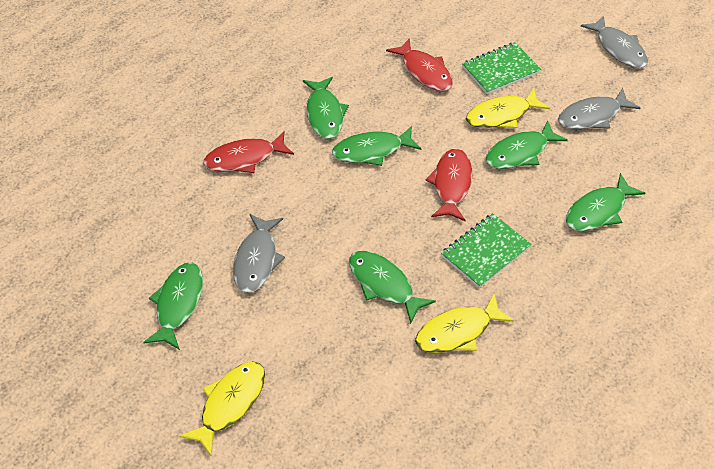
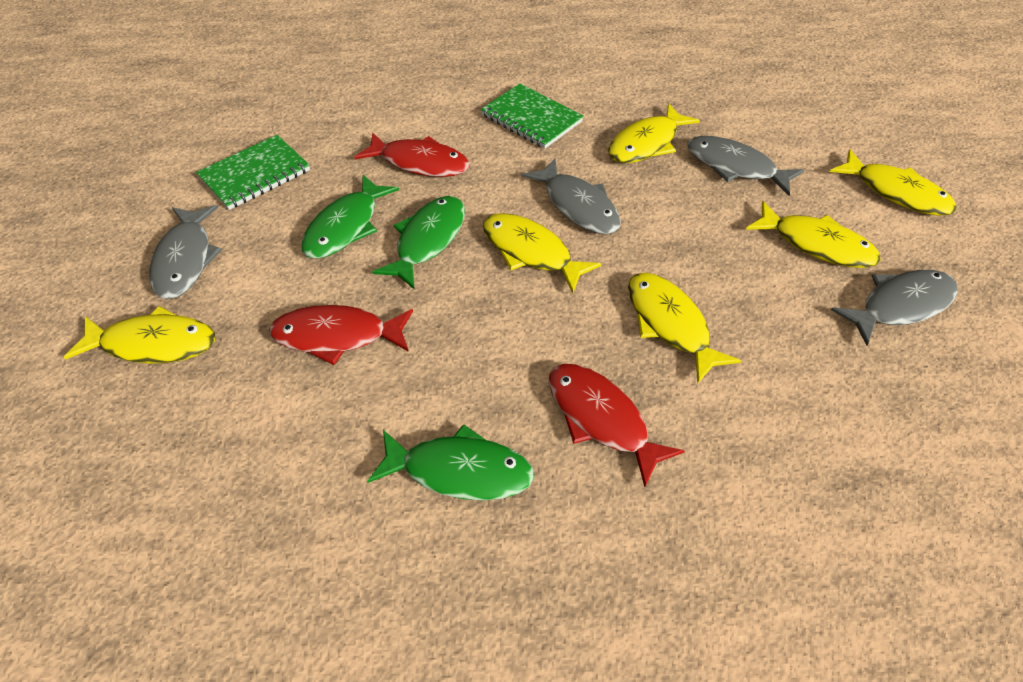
green fish: [143,263,203,350] [303,77,349,139] [332,126,422,166] [349,251,436,324] [486,120,568,169] [566,173,645,231] = 6 -> [301,175,399,259] [367,424,534,501] [372,196,465,290] = 3
grey fish: [233,214,285,293] [558,88,640,129] [581,15,648,68] = 3 -> [149,205,222,299] [522,158,621,234] [687,136,804,196] [831,270,958,345] = 4
yellow fish: [179,361,265,457] [415,294,514,353] [466,88,550,128] = 3 -> [64,306,215,364] [483,213,601,293] [608,103,700,163] [628,273,741,383] [746,201,881,268] [830,149,956,216] = 6

